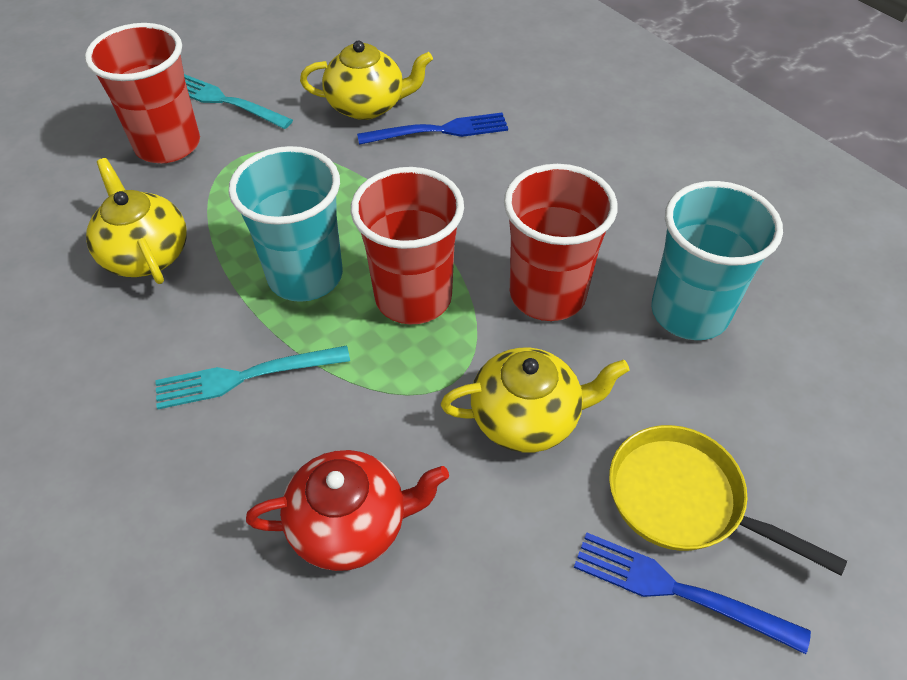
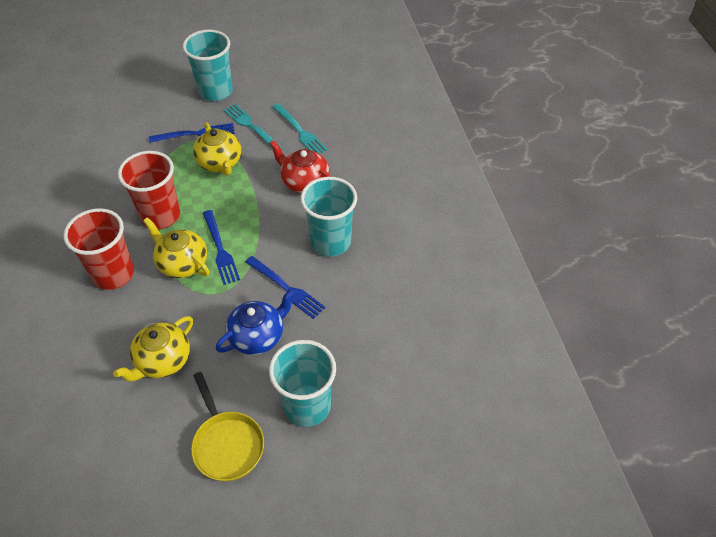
blue fork: [357,113,508,145] [574,532,811,654] = 2 -> [149,123,235,143] [203,210,240,285] [246,256,325,319] = 3
blue teapot: none = 0 -> [216,289,295,355] = 1
red cup: [85,23,200,163] [351,167,464,324] [504,164,617,321] = 3 -> [63,208,134,290] [118,151,180,229] = 2
turquoise cup: [228,146,343,302] [651,181,783,340] = 2 -> [183,30,233,101] [269,340,336,427] [300,177,357,257] = 3

